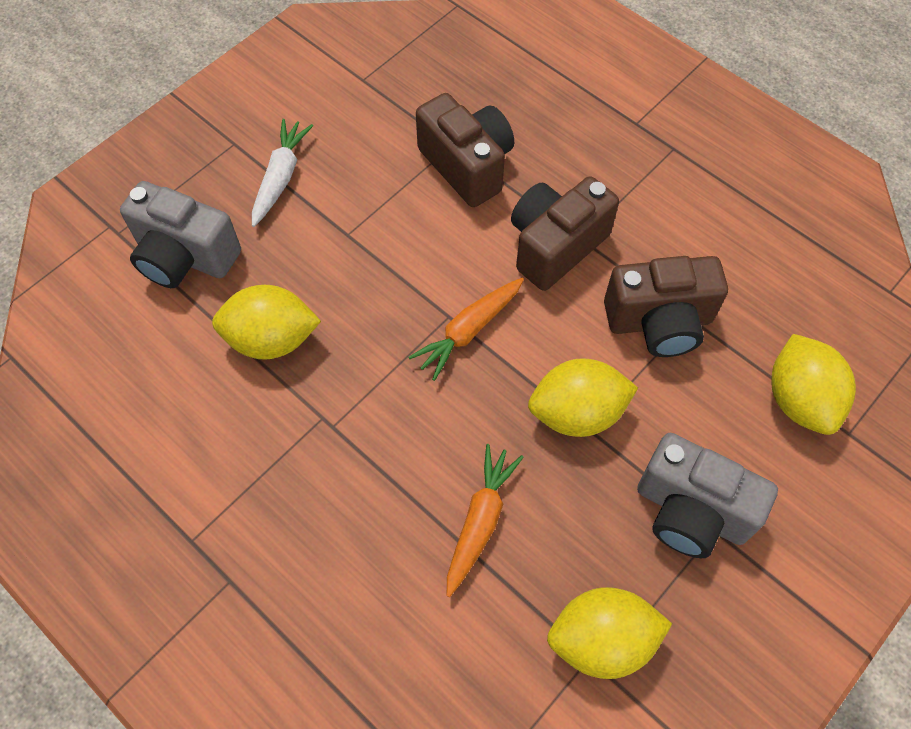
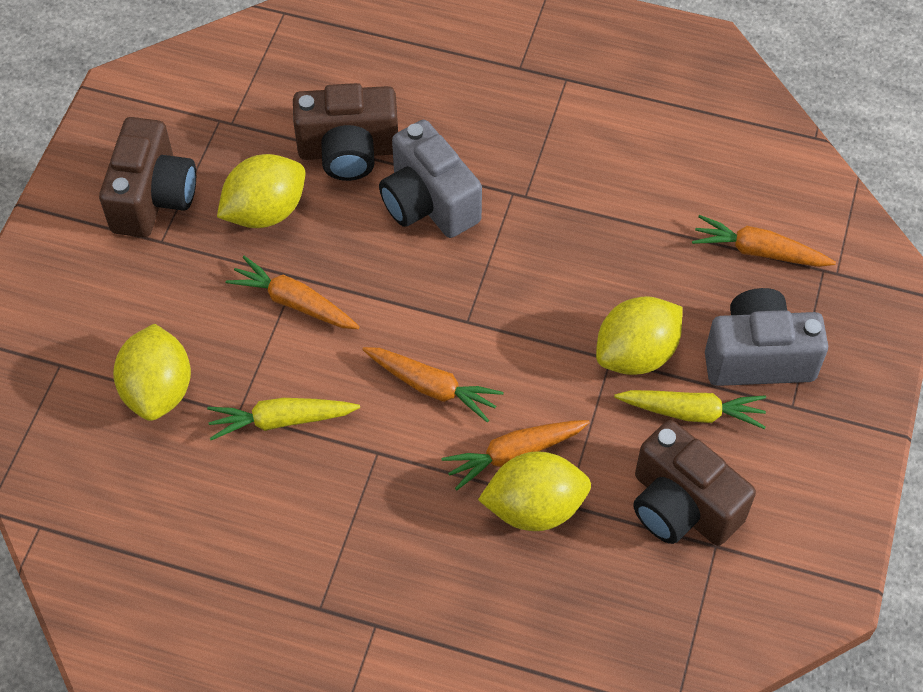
orange carrot: [408,278,524,381] [447,444,524,597] = 2 -> [226,256,359,329] [362,347,504,422] [442,420,590,490] [692,215,836,267] = 4
white carrot: [252,119,313,227] = 1 -> none = 0
yellow carrot: none = 0 -> [207,398,360,440] [614,390,766,429] = 2

